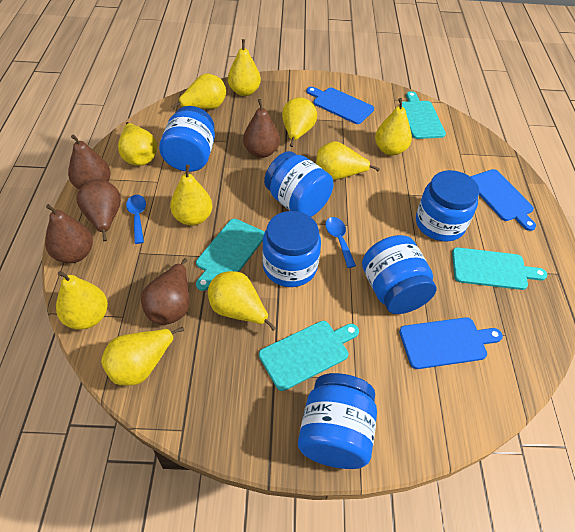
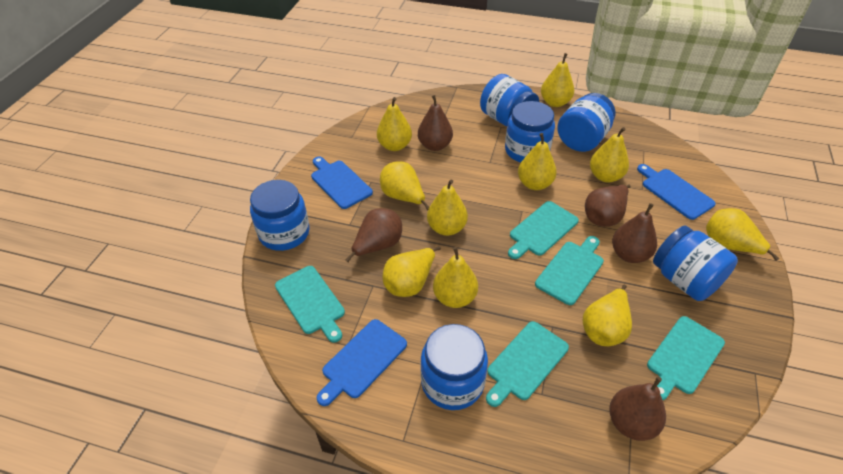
blue spoon: [126,195,146,244] [325,217,356,268] = 2 -> none = 0
turquoise cutting board: [196,219,265,291] [259,321,359,391] [402,91,446,139] [452,247,547,290] = 4 -> [275,266,345,343] [486,321,569,407] [508,201,579,259] [535,236,604,305] [647,316,725,400] = 5

